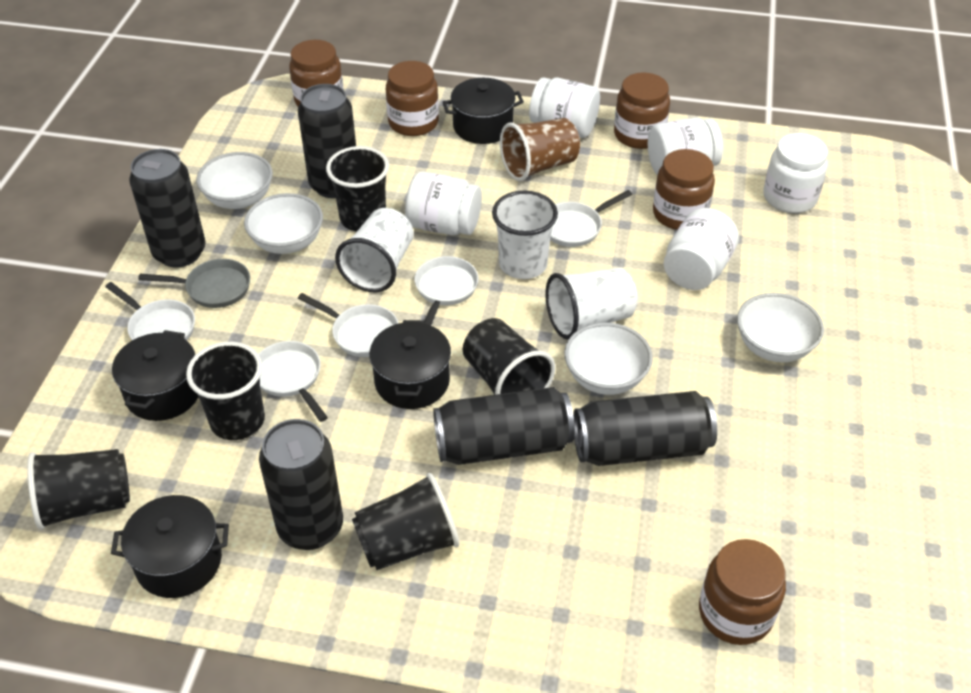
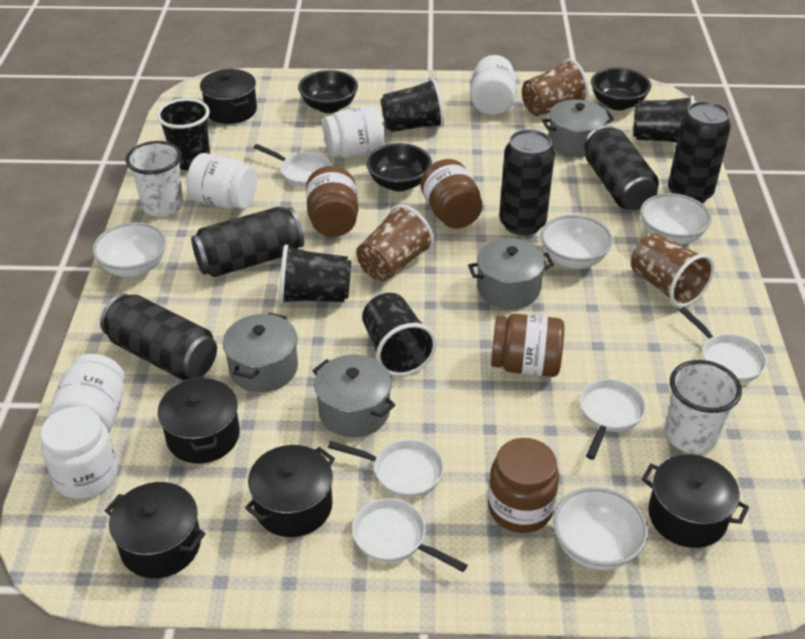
black bowl: none = 0 -> [298,70,358,113] [366,143,432,191] [591,67,651,110] = 3
black pot: [111,495,229,598] [112,330,198,421] [369,320,451,409] [443,78,524,144] = 4 -> [105,482,206,578] [158,376,240,464] [200,69,257,124] [245,445,335,537] [642,454,749,548] = 5
brown cup: [500,118,580,181] = 1 -> [356,204,434,281] [522,58,589,116] [631,233,714,308] = 3
brown jar: [289,40,343,107] [386,61,439,136] [614,73,670,149] [653,149,715,230] [699,539,786,645] = 5 -> [306,166,358,237] [421,159,483,228] [488,438,559,533] [491,314,564,377] = 4
grey pan: [138,259,250,308] = 1 -> none = 0
grey pot: none = 0 -> [223,313,298,392] [312,355,395,437] [468,238,554,309] [542,99,614,157] = 4
white cup: [335,208,413,293] [492,191,558,279] [545,268,638,339] = 3 -> [126,141,183,217] [665,360,742,454] = 2

